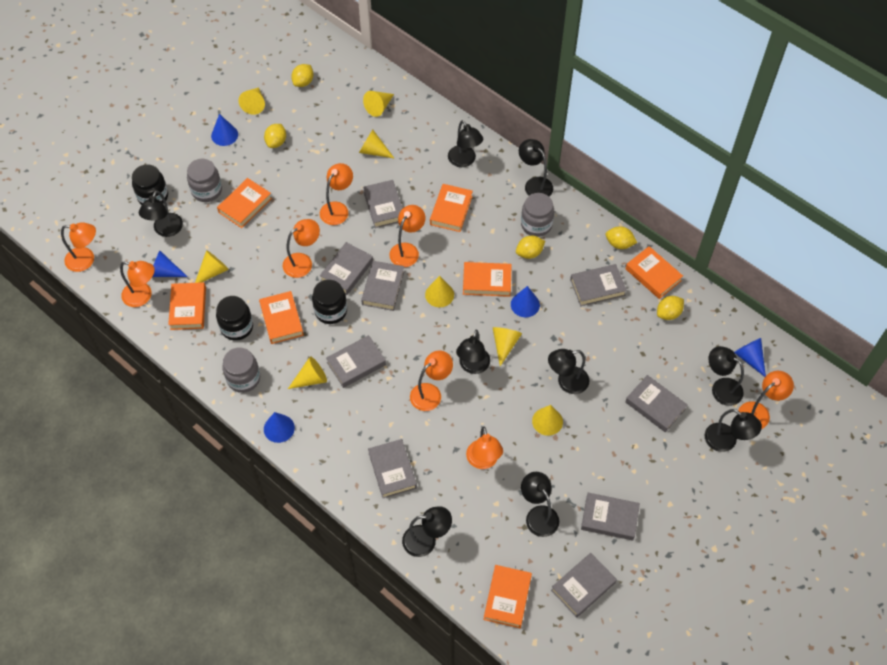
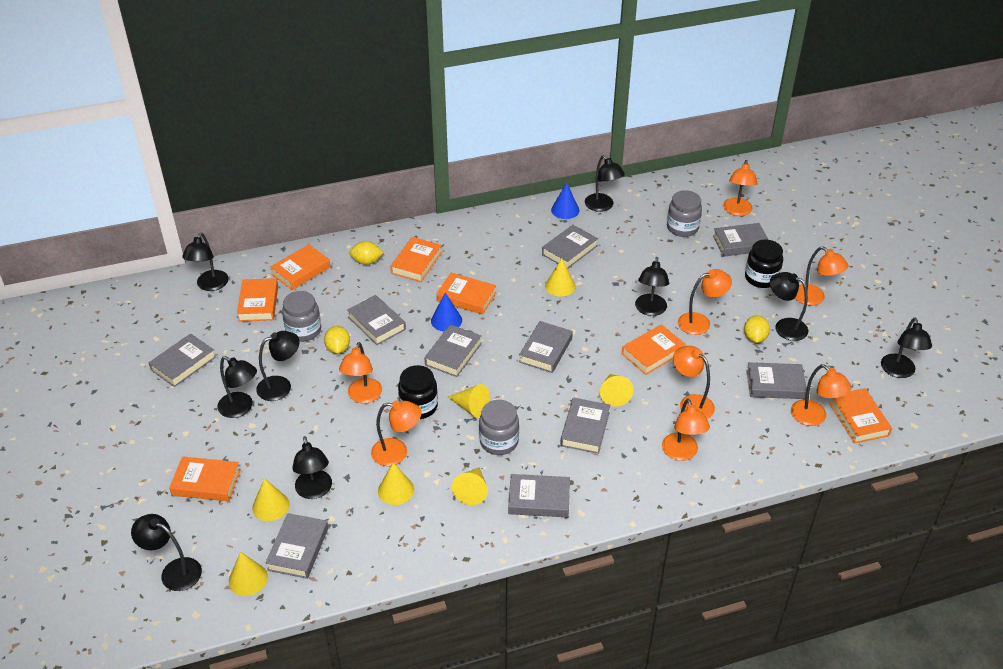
black jar: [132,164,168,205] [216,296,253,341] [312,280,347,324] = 3 -> [398,365,438,419] [745,240,783,288] = 2
blue cone: [152,250,188,277] [211,114,238,146] [264,412,295,443] [511,286,540,317] [734,338,766,377] = 5 -> [431,292,462,332] [551,183,579,219] = 2
grey book: [320,242,373,295] [326,335,386,388] [361,261,405,311] [363,180,403,228] [368,439,417,498] [551,553,617,618] [570,264,627,306] [581,493,640,541] [626,375,688,432] = 9 -> [149,334,216,387] [265,513,328,579] [347,295,406,345] [425,324,482,377] [508,474,570,517] [519,321,573,373] [542,225,598,269] [560,397,610,454] [713,223,769,257] [746,362,807,399] = 10
yellow cone: [195,250,229,283] [238,87,265,115] [288,356,327,389] [359,129,394,158] [363,91,394,117] [425,276,454,307] [493,327,522,366] [532,405,563,436] = 8 -> [229,552,268,596] [252,478,289,521] [378,462,414,505] [448,384,490,418] [452,467,488,505] [545,258,576,297] [600,374,634,406] = 7
yellow lemon: [264,124,286,148] [291,64,314,87] [516,236,545,259] [606,226,637,249] [657,296,684,320] = 5 -> [324,326,350,354] [349,241,384,265] [744,315,770,343] = 3

